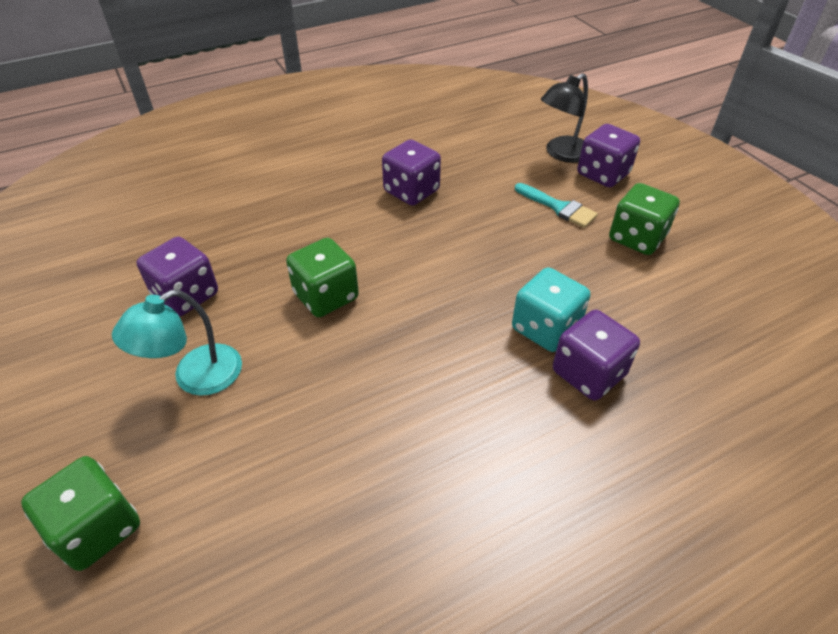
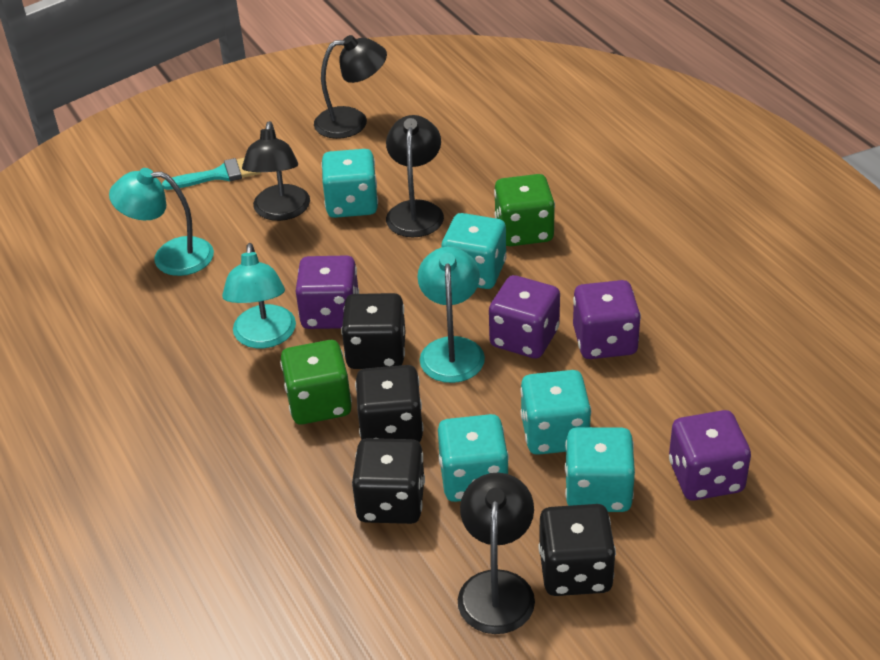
black dice: none = 0 -> [341,293,405,369] [352,438,425,524] [355,365,423,442] [539,504,616,596] = 4
black lamp: [541,73,588,163] = 1 -> [242,121,310,221] [314,35,387,139] [386,115,444,237] [458,472,535,634] = 4
green dice: [21,456,140,571] [286,238,359,317] [609,183,680,255] = 3 -> [280,340,352,424] [494,174,555,246] = 2
turquoise dice: [512,267,591,352] = 1 -> [321,149,378,218] [438,414,509,502] [441,213,507,289] [520,370,591,455] [565,427,635,512] = 5
turquoise lamp: [112,290,242,396] = 1 -> [109,168,214,276] [222,243,296,348] [418,247,485,383] = 3

